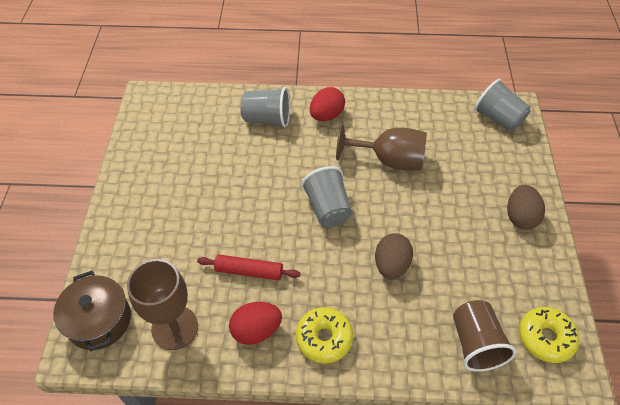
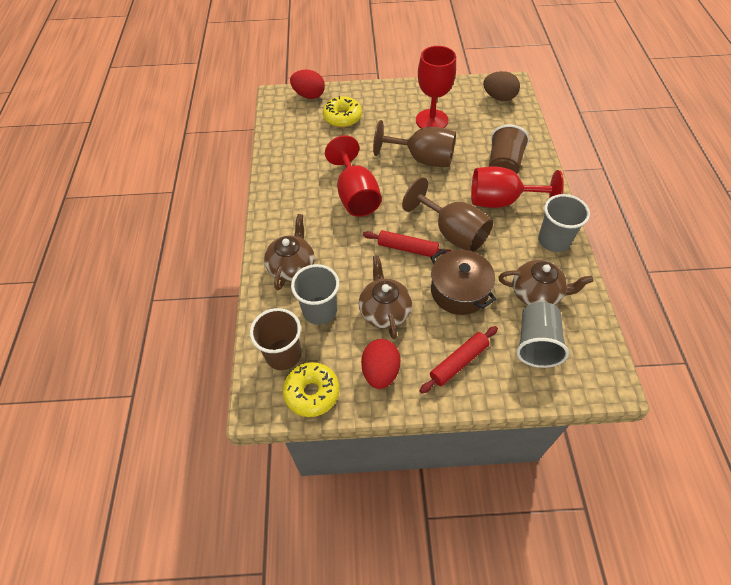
brown cup: [453,300,516,372] = 1 -> [250,308,301,370] [489,125,529,174] = 2
brown egg: [375,233,413,279] [507,185,545,229] = 2 -> [483,71,520,101] = 1
brown teapot: none = 0 -> [264,214,315,290] [359,255,412,339] [498,260,593,305] = 3
red goblet: none = 0 -> [325,135,382,217] [416,46,456,128] [471,166,564,208] = 3
red rolling pin: [197,255,301,280] = 1 -> [363,230,452,257] [420,326,498,394] = 2

